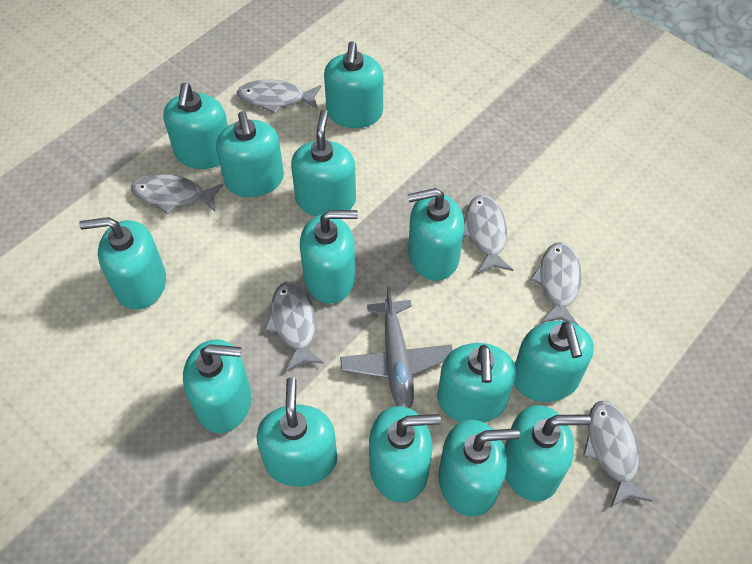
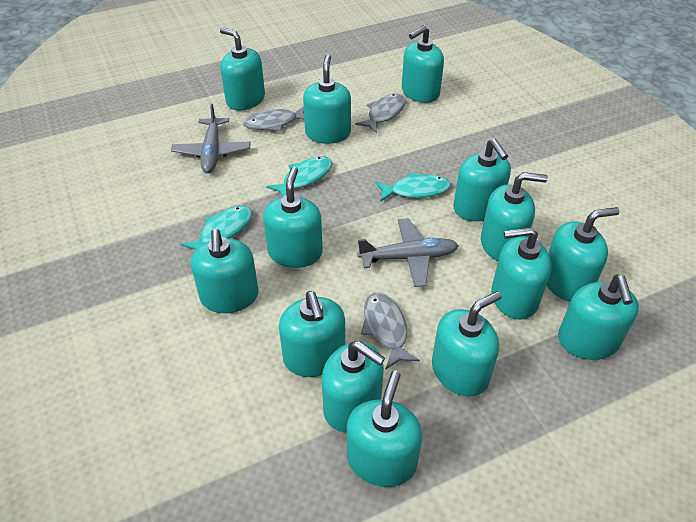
grey fish: [131,174,224,215] [237,80,322,114] [265,282,324,372] [463,195,513,274] [530,242,582,325] [583,401,652,507] = 6 -> [243,106,304,132] [355,94,406,133] [361,293,420,370] = 3
grey plane: [340,286,453,408] = 1 -> [171,104,250,173] [357,218,459,287] = 2
turquoise fish: none = 0 -> [180,206,252,250] [266,156,332,197] [375,172,451,202] = 3

